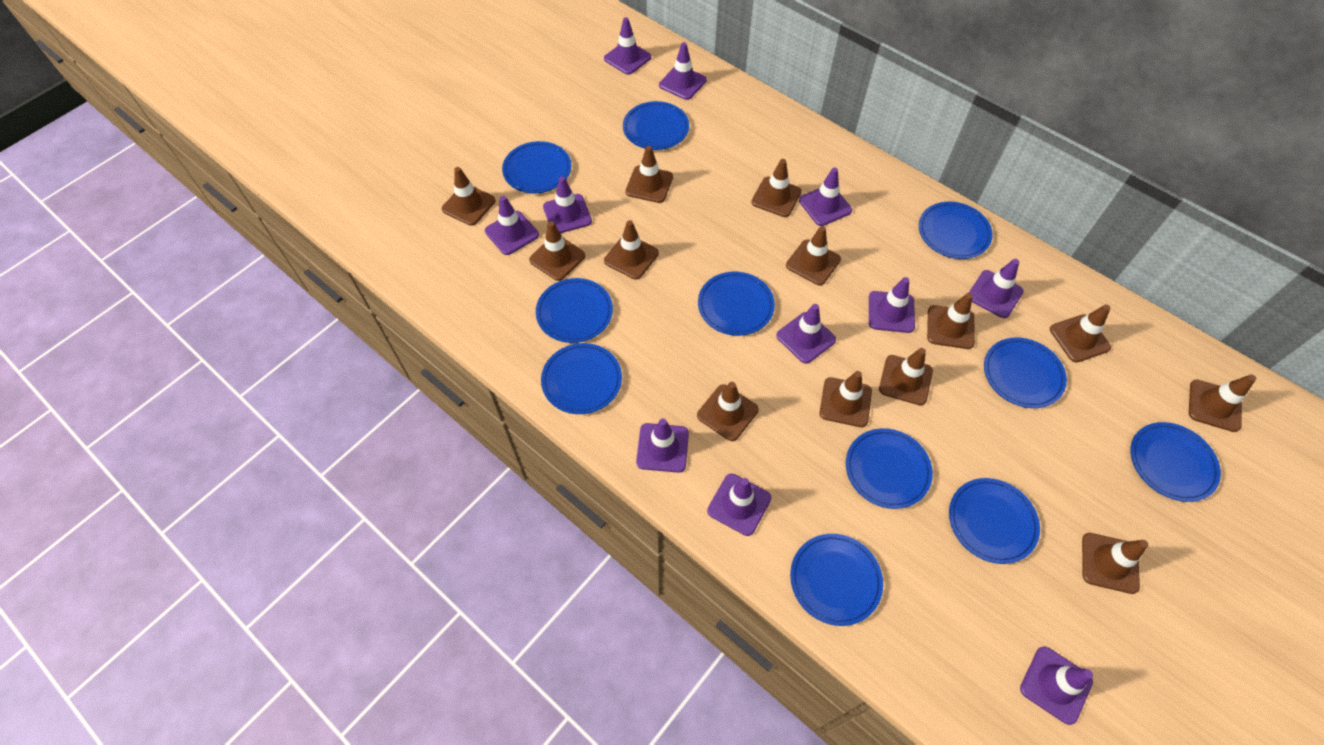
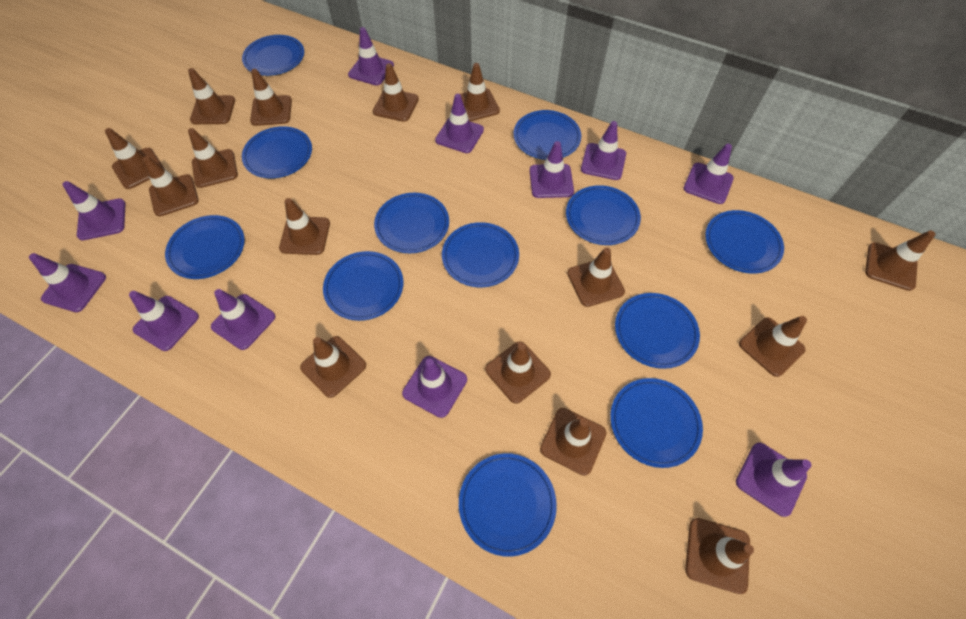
blue plate: [502,141,571,193] [536,278,613,343] [541,343,622,414] [623,101,689,150] [698,272,775,336] [790,534,883,626] [846,428,933,509] [919,202,993,259] [949,478,1040,564] [984,338,1067,408] [1131,422,1221,502] = 11 -> [165,215,245,279] [242,35,304,76] [242,126,312,178] [323,251,403,321] [374,193,449,253] [442,222,519,287] [459,453,557,557] [514,110,581,160] [566,185,641,245] [610,378,703,468] [615,293,700,369] [705,210,784,274] = 12
brown traffic cone: [442,167,495,226] [529,221,585,281] [604,220,659,280] [625,146,673,203] [697,382,759,441] [751,159,802,217] [786,226,841,285] [819,371,872,427] [879,348,933,405] [927,293,975,349] [1050,304,1111,363] [1082,533,1148,594] [1189,374,1256,432] = 13 -> [105,128,164,189] [142,156,199,216] [188,68,235,124] [188,128,238,188] [250,69,292,126] [279,198,330,255] [300,336,366,398] [373,63,419,122] [460,63,500,121] [485,341,551,404] [540,408,606,476] [567,247,625,307] [685,518,754,594] [739,316,807,377] [865,230,936,291] = 15

